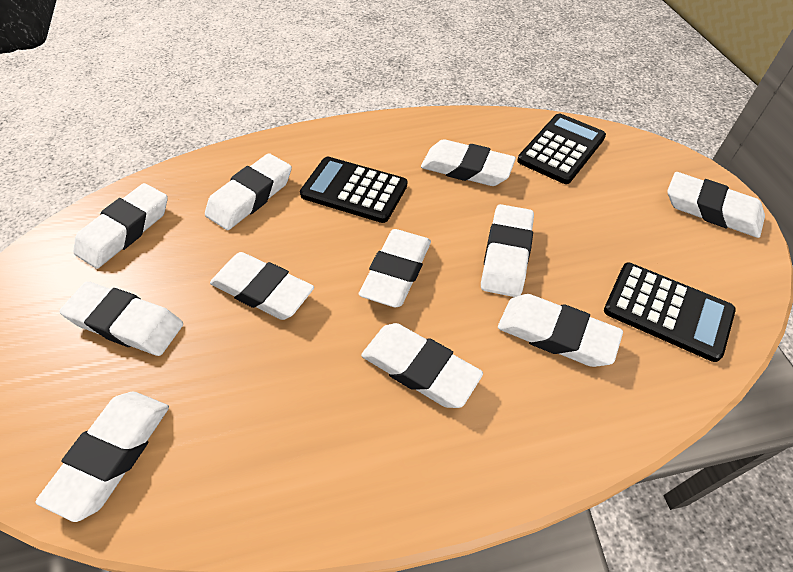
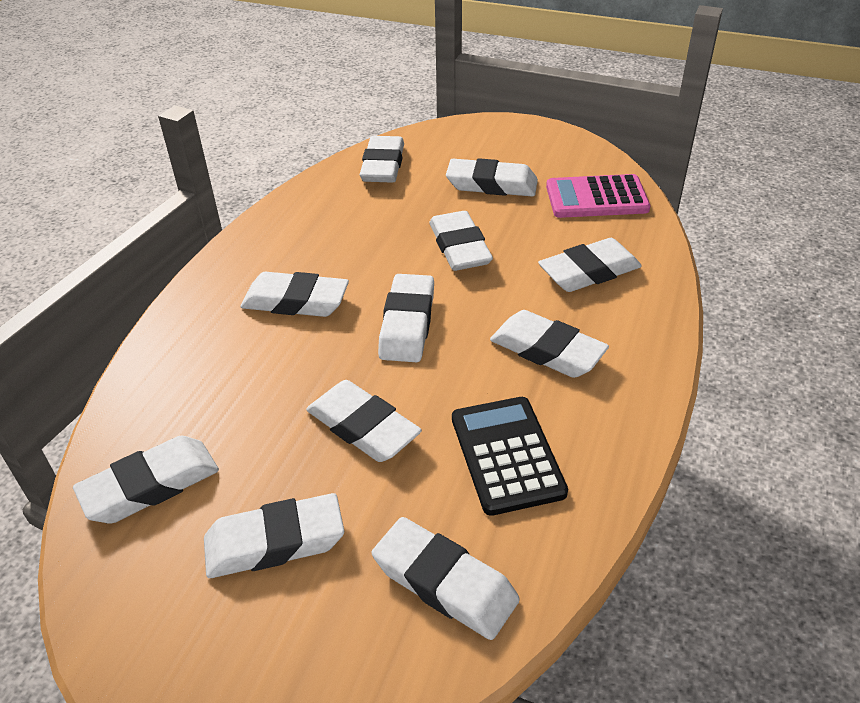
black calculator: [300,157,407,223] [517,114,606,184] [604,263,736,362] = 3 -> [452,397,568,516] = 1
pink calculator: none = 0 -> [546,174,650,218] = 1

